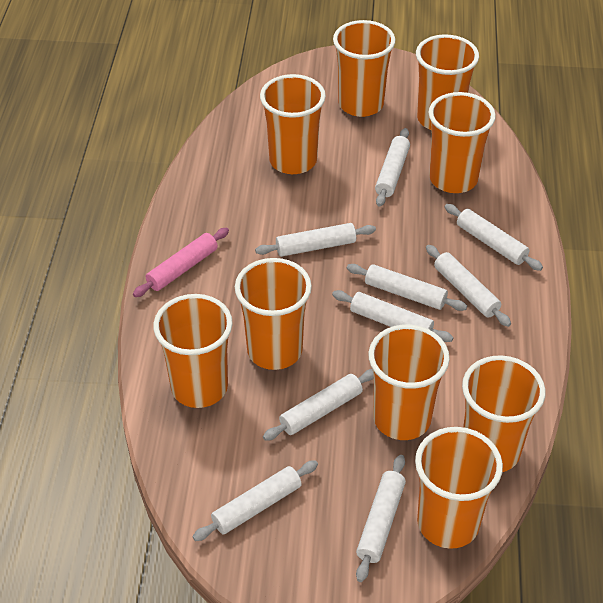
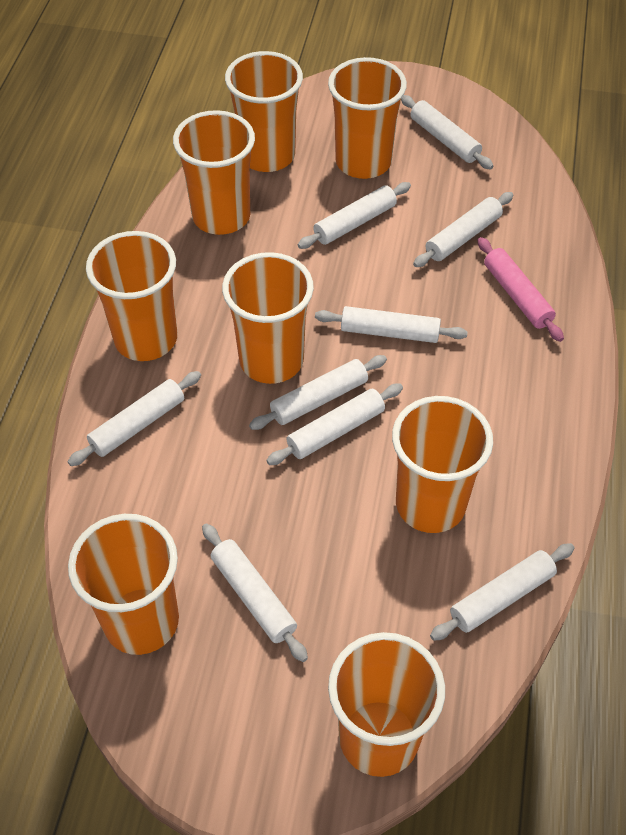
orange cup: [153,294,233,408] [235,258,312,370] [260,74,326,174] [333,20,396,117] [369,324,450,440] [415,427,503,549] [416,34,479,130] [428,92,496,193] [462,355,546,472] = 9 -> [68,514,179,655] [86,231,177,361] [173,110,255,235] [222,252,314,384] [225,51,303,172] [328,57,407,179] [328,632,445,777] [392,396,493,533] = 8

